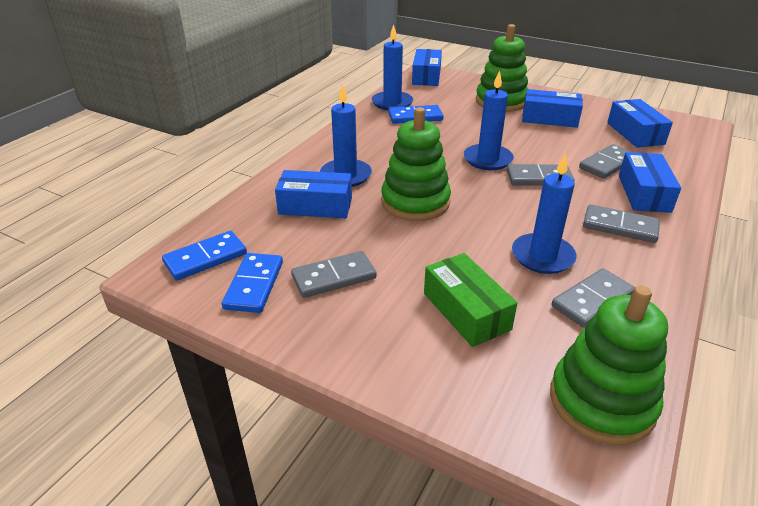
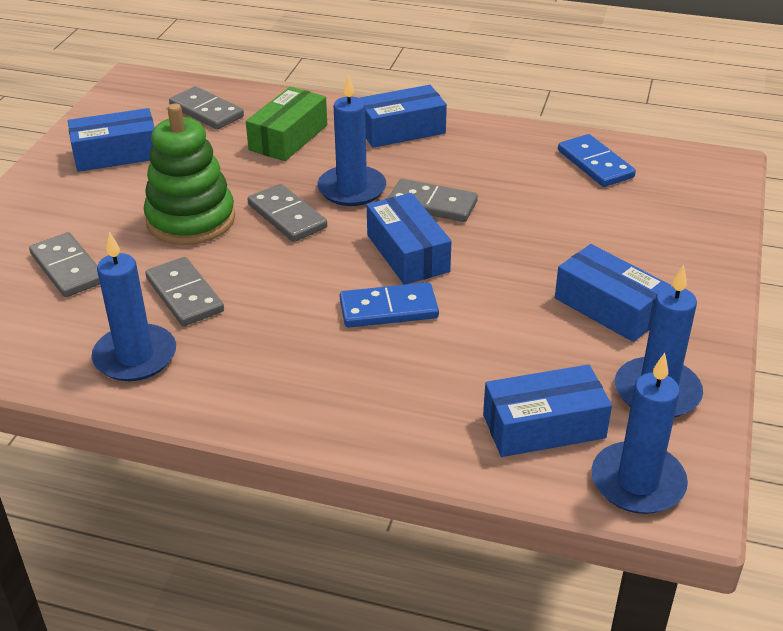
blue domino: [162,231,247,280] [222,253,283,313] [388,105,443,124] = 3 -> [340,282,439,328] [558,134,636,187] = 2
green stacking toy: [381,107,451,221] [476,24,528,112] [550,286,668,445] = 3 -> [144,104,235,245] = 1

